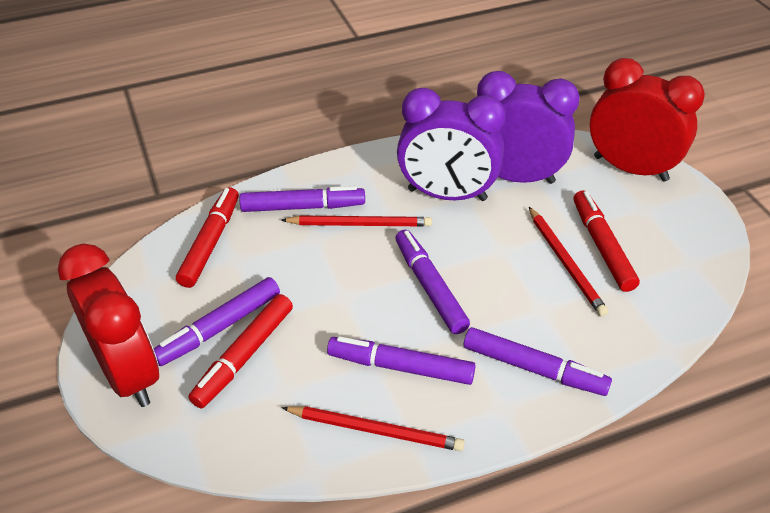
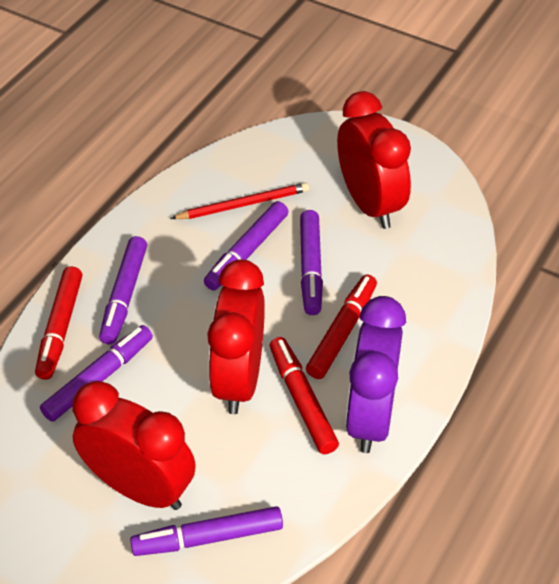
purple clock: [397,88,505,201] [477,71,580,184] = 2 -> [346,296,406,453] = 1
red clock: [58,243,159,407] [590,58,705,182] = 2 -> [72,381,196,510] [207,259,265,414] [337,91,411,229] = 3
red pencil: [281,215,432,227] [282,406,465,451] [529,207,608,316] = 3 -> [170,183,309,219] = 1

